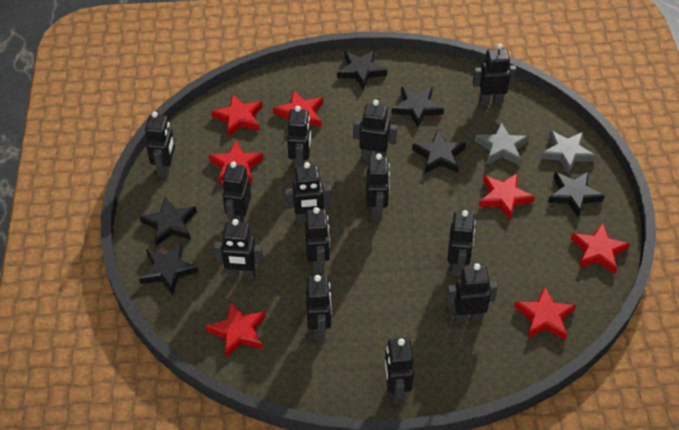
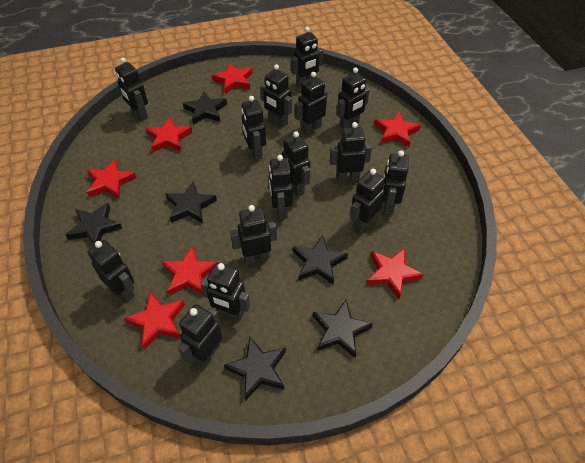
black robot: [145,112,175,178] [214,219,263,279] [222,162,251,223] [285,162,331,223] [287,106,311,171] [305,207,330,273] [306,275,332,340] [353,100,397,160] [366,154,390,220] [384,338,414,403] [446,263,498,323] [447,210,476,276] [473,44,517,105] = 13 -> [87,240,135,302] [115,58,148,121] [178,304,223,367] [200,263,250,321] [230,205,277,264] [241,96,266,160] [261,64,292,127] [269,155,292,219] [282,131,310,196] [291,27,323,88] [295,72,328,135] [330,122,372,182] [337,68,370,129] [350,169,385,232] [383,150,409,215] = 15
grey star: [475,122,529,165] [540,130,596,175] = 2 -> none = 0

